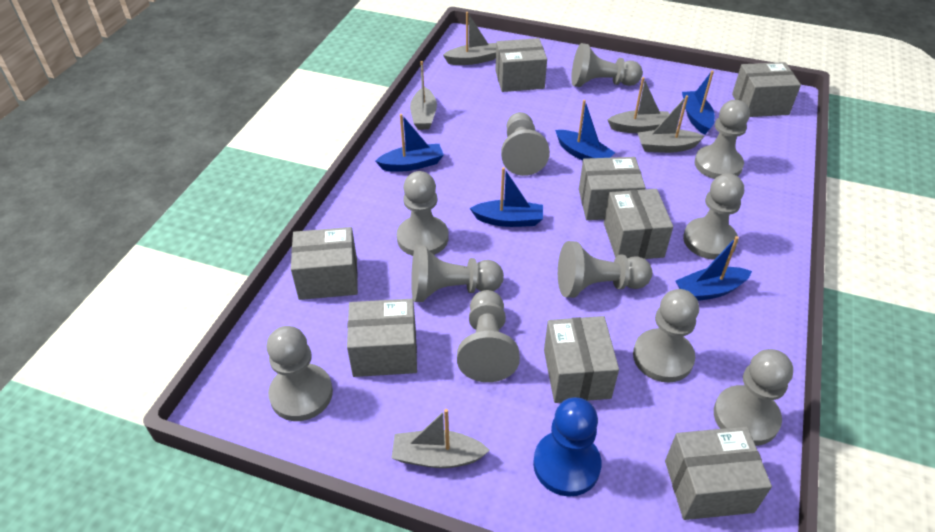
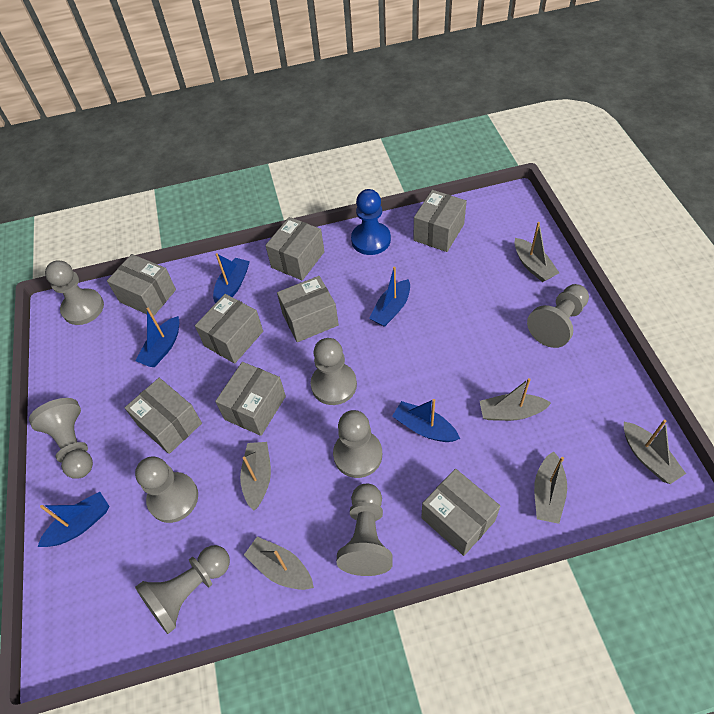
grey boat: [392,409,490,468] [410,61,437,130] [443,12,496,65] [607,77,669,133] [638,95,705,153] = 5 -> [240,442,271,511] [244,537,314,590] [480,378,551,421] [514,222,559,282] [534,451,567,524] [624,420,686,484] = 6
grey pawn: [267,326,333,421] [397,171,449,256] [411,245,504,302] [457,290,520,382] [501,112,550,176] [558,241,652,298] [571,43,643,87] [633,289,699,383] [683,173,744,260] [695,100,750,179] [714,349,793,446] = 11 -> [29,398,93,479] [45,260,104,325] [135,456,198,523] [135,545,230,634] [311,338,357,405] [333,410,382,478] [336,484,393,576] [527,284,589,348] = 8

